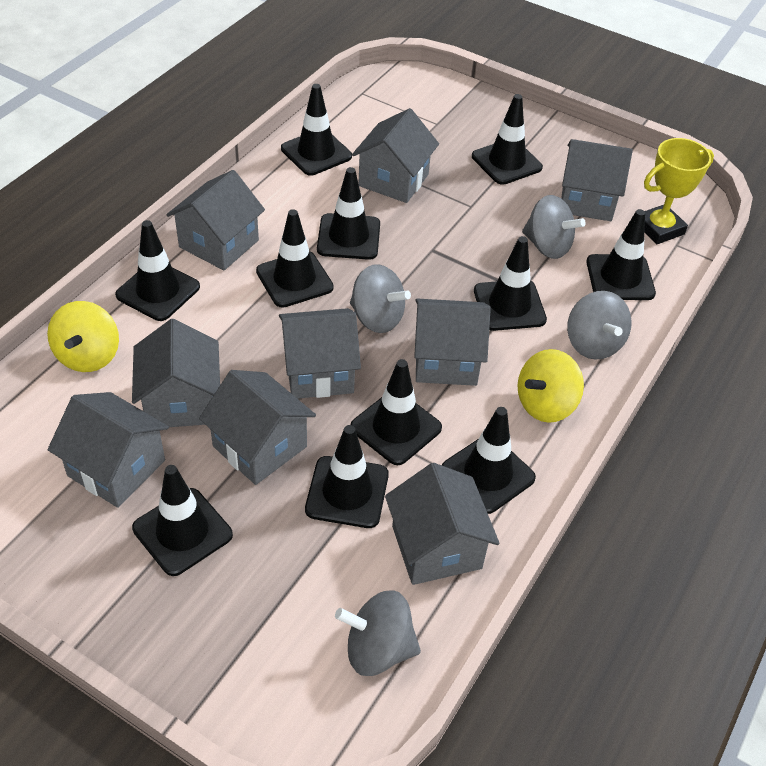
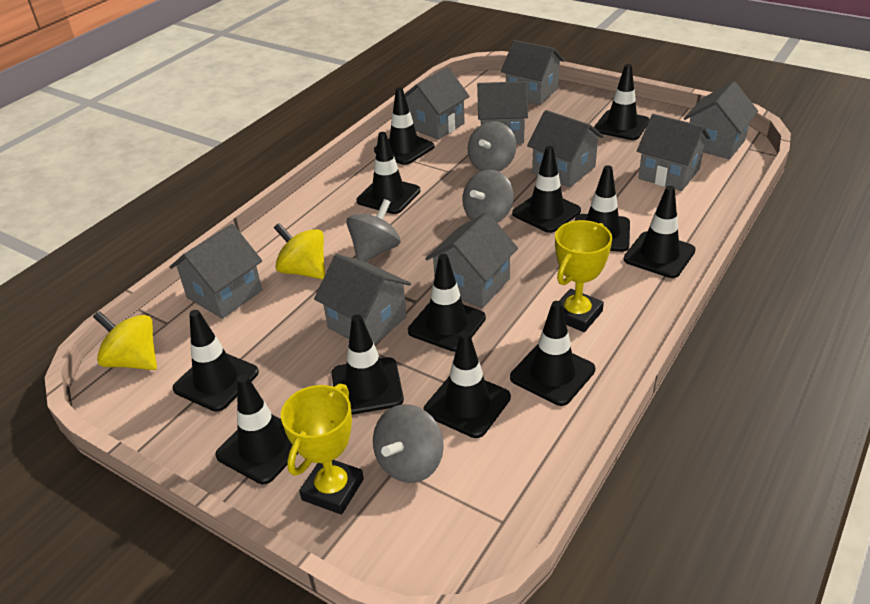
black traffic cone: [115,220,200,321] [132,465,233,576] [256,209,334,308] [281,84,352,176] [305,425,389,528] [317,167,380,260] [351,359,442,465] [442,407,536,514] [472,94,543,185] [474,236,547,331] [586,209,656,300] = 11 -> [173,310,259,412] [215,375,298,484] [332,314,404,415] [356,132,420,214] [374,87,434,165] [408,254,486,352] [424,331,511,438] [510,301,595,406] [512,146,581,233] [575,165,630,252] [594,64,650,140] [624,186,696,278] = 12
yellow trophy: [644,138,714,244] = 1 -> [281,383,364,515] [555,220,612,332] = 2

